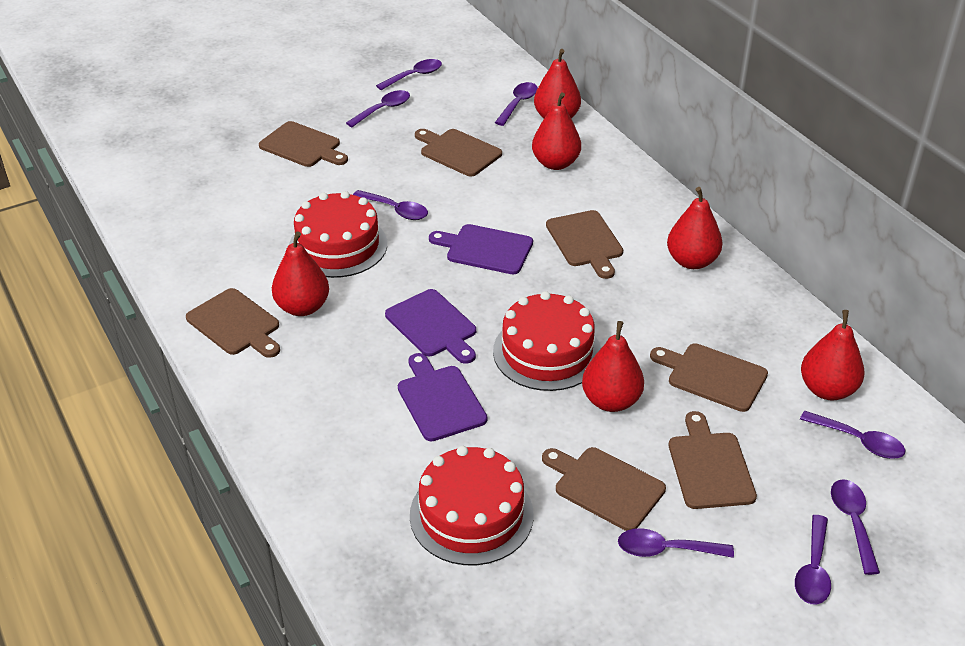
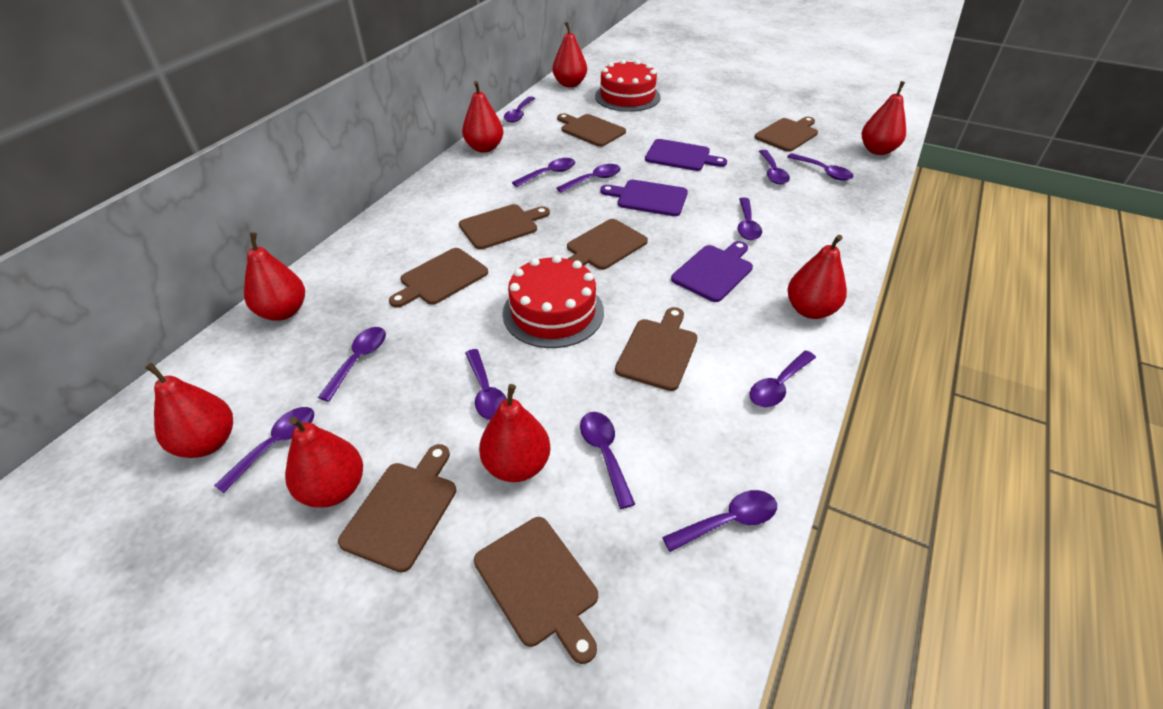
brown cutting board: [186,288,280,358] [259,121,348,167] [415,129,502,177] [542,447,666,531] [546,210,623,279] [650,343,768,412] [669,411,757,509] = 7 -> [338,444,456,573] [389,248,488,308] [459,204,550,250] [474,517,598,664] [557,113,626,147] [567,219,648,270] [615,307,698,391] [755,117,818,152] = 8
purple spoon: [346,90,410,127] [353,190,428,220] [376,59,442,90] [495,82,538,126] [618,528,734,558] [795,515,831,605] [800,411,906,459] [831,479,880,575] = 8 -> [214,407,314,493] [318,327,386,402] [465,349,507,420] [504,96,535,123] [512,158,575,187] [556,164,620,193] [580,412,635,509] [662,490,777,552] [738,197,762,240] [750,350,816,407] [759,150,790,184] [787,153,854,181] = 12
red cake: [289,191,387,278] [410,446,534,565] [493,291,601,391] = 3 -> [502,255,604,348] [595,59,660,112] = 2
red pear: [272,231,329,316] [532,92,581,170] [534,49,581,118] [582,321,644,412] [667,187,723,269] [801,310,864,400] = 6 -> [145,363,233,458] [244,232,305,321] [285,417,363,508] [462,81,503,153] [479,384,550,482] [553,22,587,87] [787,235,847,319] [862,81,906,155] = 8

